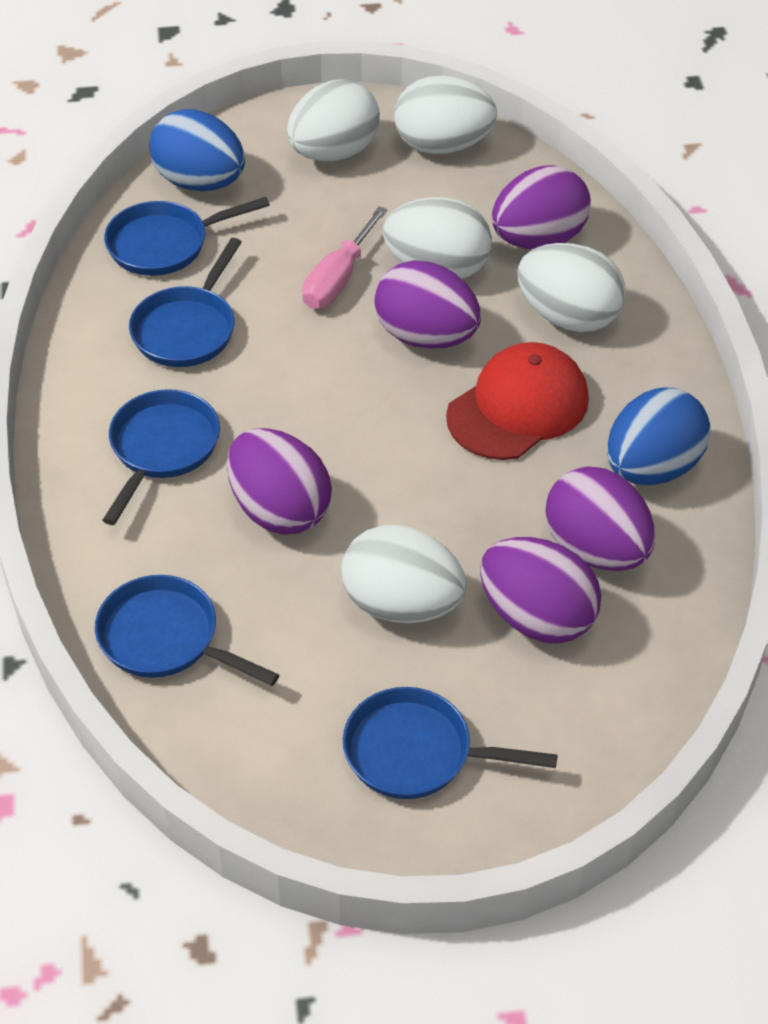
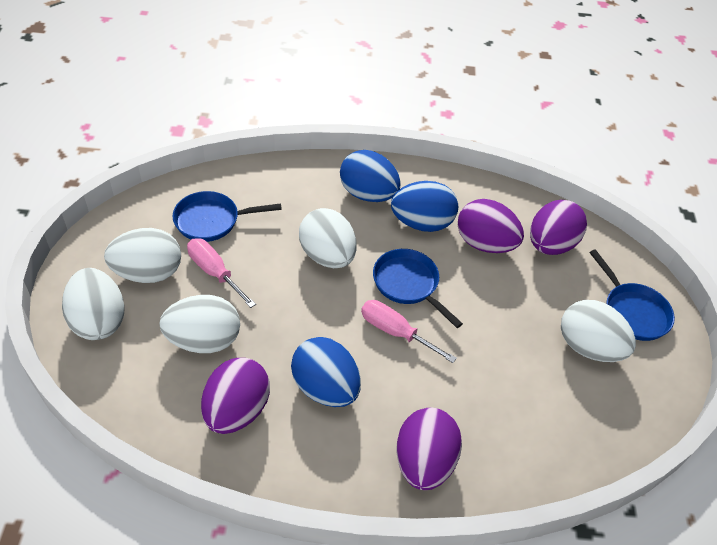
blue egg: [149,109,245,191] [607,387,711,485] = 2 -> [291,337,361,407] [340,150,401,202] [391,181,458,232] = 3
blue pan: [95,575,279,686] [102,389,220,525] [104,197,270,276] [129,238,242,367] [343,687,558,799] = 5 -> [172,191,282,242] [373,249,463,328] [589,249,675,341] = 3
pink screwdriver: [302,206,388,309] = 1 -> [187,238,256,308] [361,300,457,363] = 2
purple egg: [227,428,332,535] [374,260,481,349] [480,537,601,644] [492,165,591,249] [546,466,655,571] = 5 -> [201,358,270,434] [397,408,462,490] [458,199,524,253] [530,200,587,255] = 4
red cap: [446,342,589,460] = 1 -> none = 0

